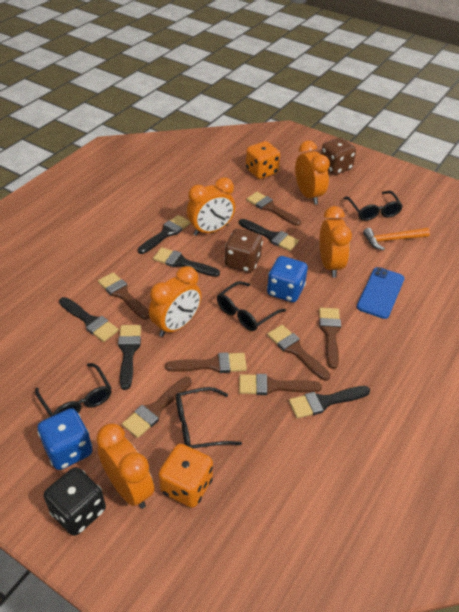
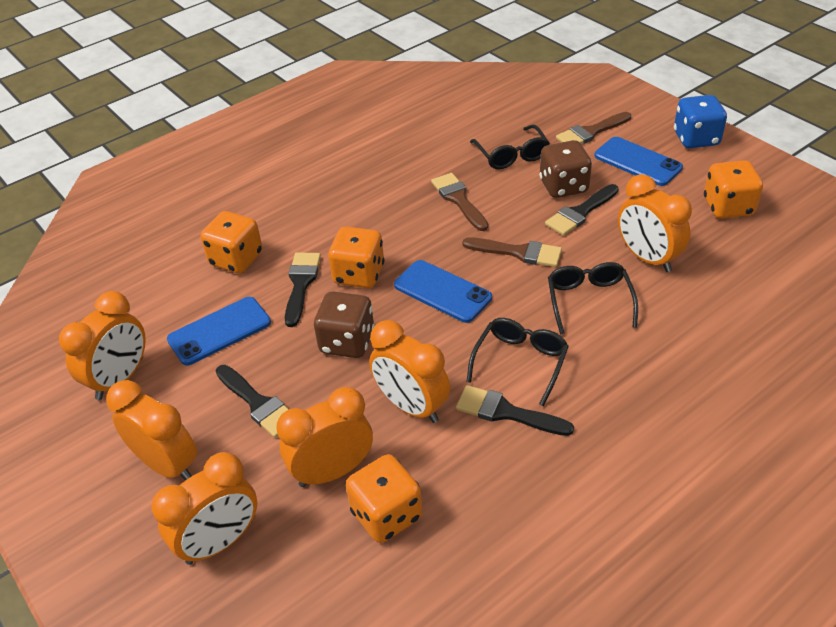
black brush: [59,297,119,342] [118,325,141,390] [138,215,191,254] [153,247,220,277] [239,219,299,251] [289,386,370,419] = 6 -> [216,365,289,438] [285,252,321,327] [456,385,574,436] [545,184,619,236] = 4
black dice: [44,467,106,536] = 1 -> none = 0
black glasses: [35,363,111,417] [176,387,242,448] [217,281,286,331] [344,191,403,221] = 4 -> [466,318,569,406] [470,124,550,169] [548,262,638,335] = 3
blue dice: [37,408,92,470] [267,256,308,302] = 2 -> [674,95,727,148] = 1
blue phone: [357,267,404,319] = 1 -> [167,297,271,365] [394,260,492,323] [594,137,683,186] = 3
brown brush: [98,272,150,320] [122,377,192,438] [165,352,247,373] [239,374,322,395] [247,192,301,226] [267,325,331,381] [319,308,341,369] = 7 -> [431,173,488,231] [462,237,562,267] [556,112,631,144] = 3
orange clock: [96,424,154,509] [149,266,202,337] [187,177,235,236] [295,141,330,205] [319,206,352,278] = 5 -> [59,291,146,400] [106,380,197,481] [151,452,257,565] [276,387,373,487] [369,320,450,423] [618,174,692,272] = 6
orange dice: [158,444,213,508] [246,141,280,179] = 2 -> [201,211,262,274] [328,227,385,288] [346,454,422,543] [704,160,763,219] = 4
orange hammer: [363,228,430,250] = 1 -> none = 0

